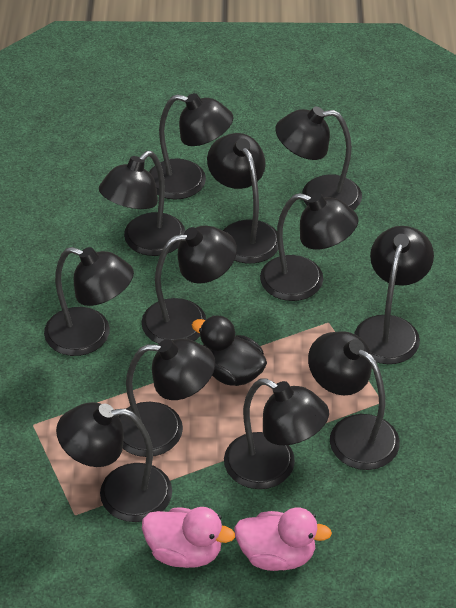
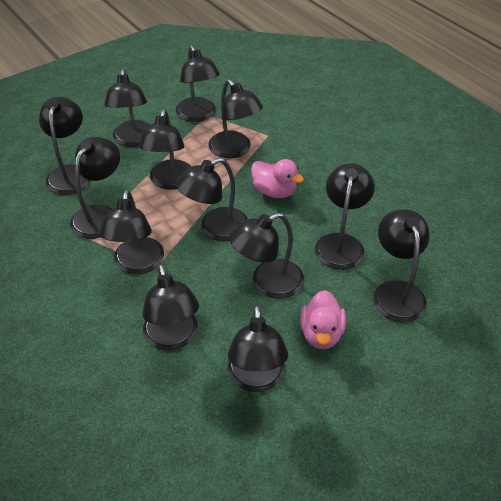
black duck: [192,315,267,386] = 1 -> none = 0
black lamp: [44,247,134,356] [56,402,172,522] [99,151,185,256] [118,339,215,457] [141,226,237,344] [149,93,233,200] [207,133,278,264] [224,378,329,489] [260,193,358,301] [275,107,362,210] [308,331,400,470] [354,226,434,364] = 12 -> [39,97,90,195] [70,137,120,239] [99,190,164,274] [104,69,150,147] [139,109,191,190] [142,264,199,351] [176,45,220,122] [176,158,248,241] [208,80,263,158] [228,305,288,392] [229,213,304,299] [315,163,375,270] [373,209,430,323] = 13

